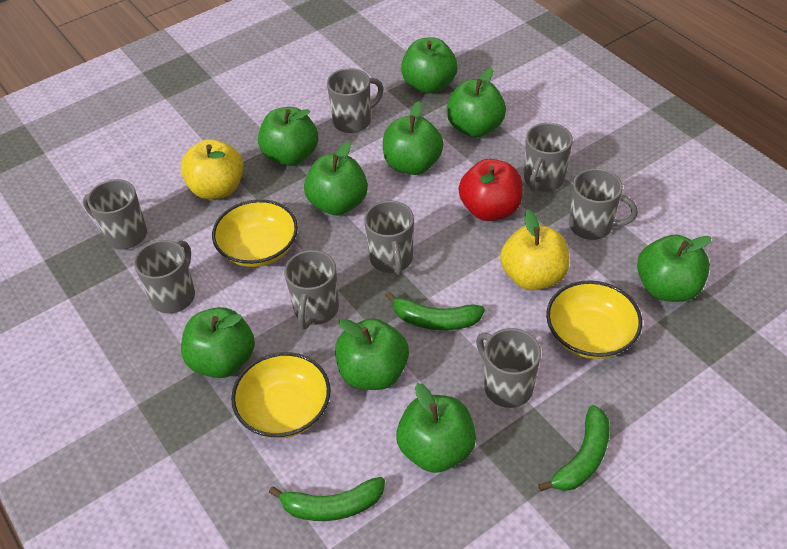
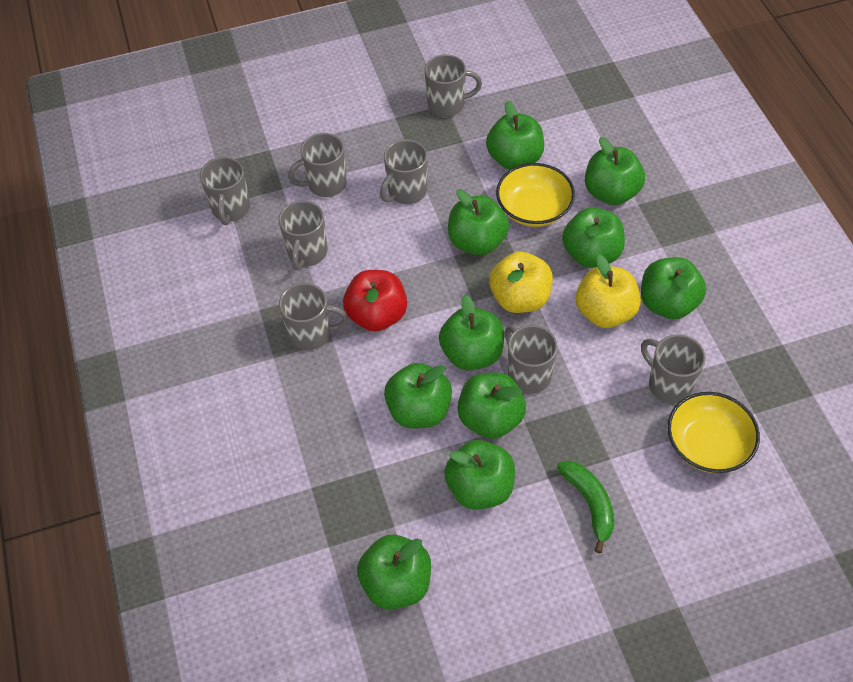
green apple: [181,307,255,378] [258,107,318,166] [304,141,368,215] [335,318,409,390] [383,101,443,175] [396,383,476,473] [401,38,458,94] [446,68,506,137] [637,234,712,302] = 9 -> [357,535,431,610] [384,363,452,429] [439,295,504,370] [444,440,515,510] [448,189,509,255] [457,372,526,439] [486,101,544,170] [562,207,625,268] [585,137,645,205] [641,257,706,319] = 10
green banana: [269,477,385,521] [385,292,485,330] [538,405,610,491] = 3 -> [557,461,614,553] = 1
yellow bowl: [212,199,298,267] [231,352,331,438] [546,280,642,359] = 3 -> [496,163,575,227] [667,392,760,473] = 2

